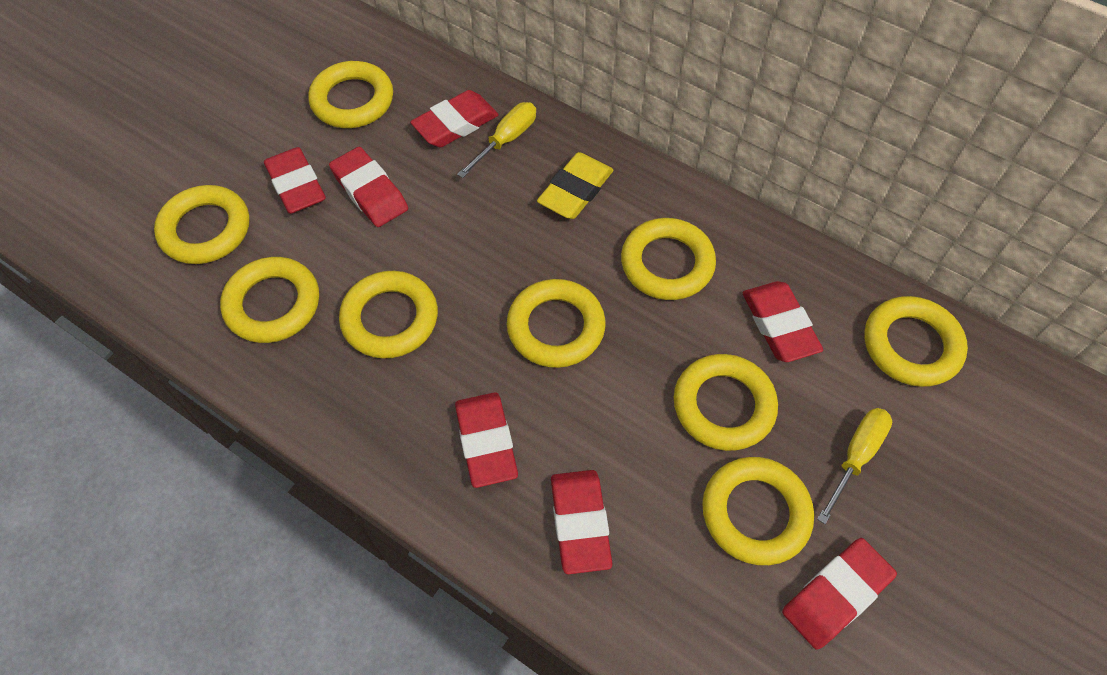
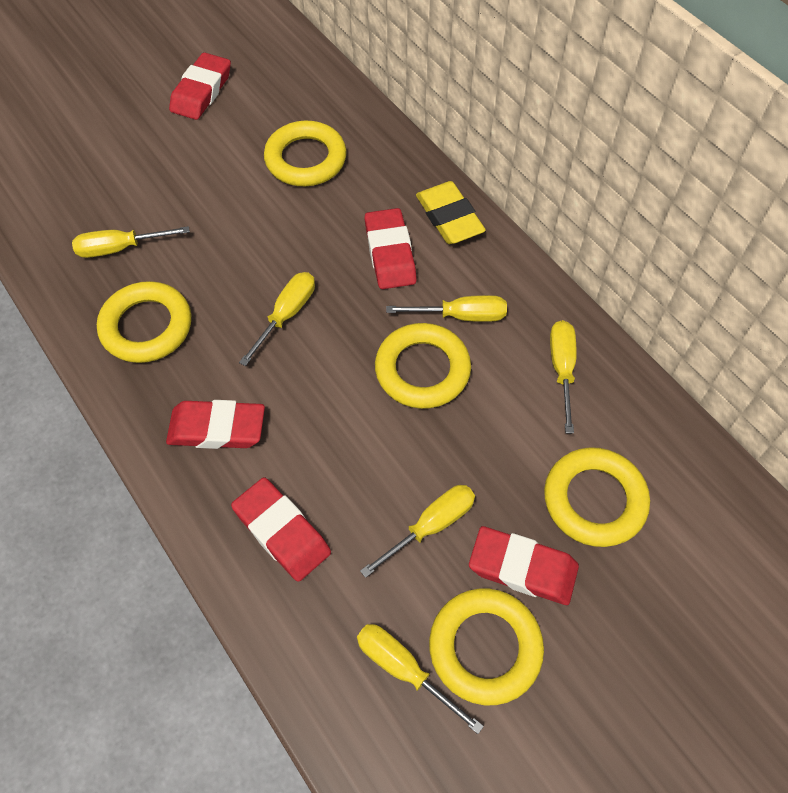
red eraser: [264,147,326,214] [329,147,408,227] [410,90,499,147] [455,392,518,488] [551,470,612,574] [743,281,823,362] [782,538,897,650] = 7 -> [166,400,265,449] [169,52,231,120] [231,477,331,582] [364,208,417,289] [469,526,579,605] = 5
yellow ring: [154,185,249,264] [220,257,319,343] [308,61,393,128] [339,271,438,359] [507,279,606,368] [621,218,716,300] [674,354,778,451] [702,457,814,565] [864,296,968,387] = 9 -> [97,281,191,363] [264,121,347,186] [375,323,471,409] [429,589,544,705] [544,447,650,547] = 5
yellow screwdriver: [457,102,536,178] [817,408,892,524] = 2 -> [72,226,190,258] [239,272,315,366] [357,624,484,734] [360,485,475,578] [386,295,507,322] [550,320,577,434] = 6

